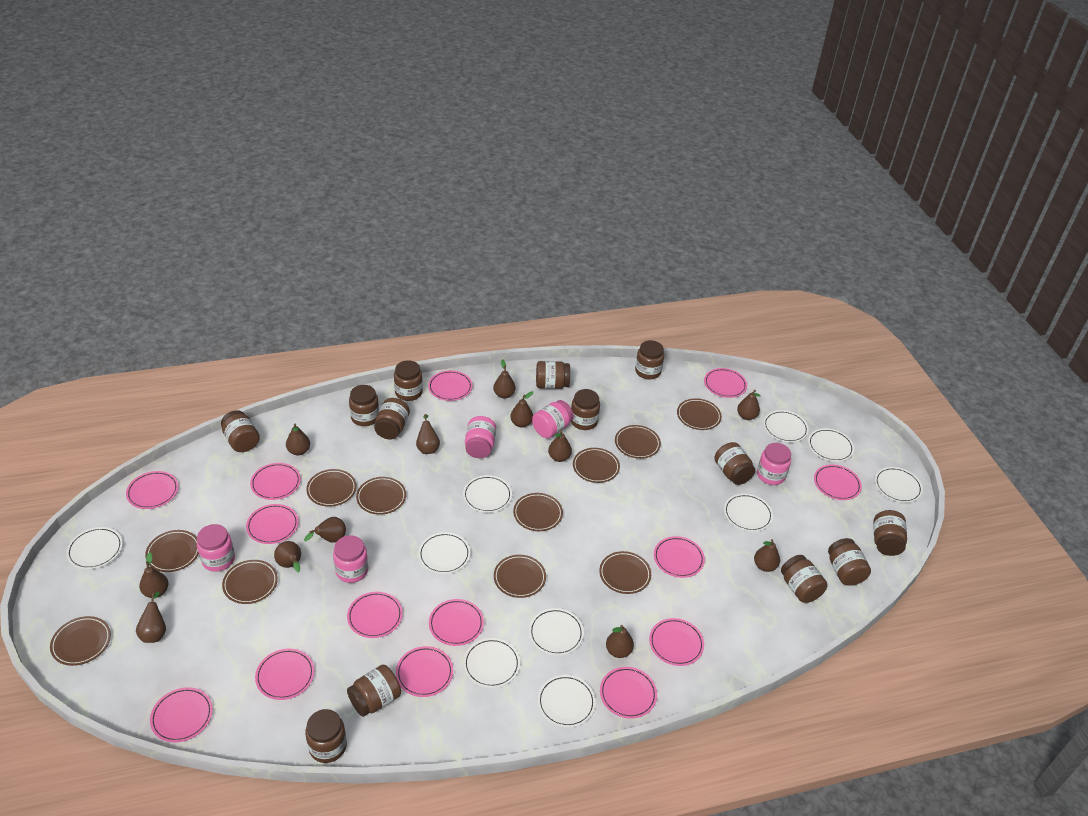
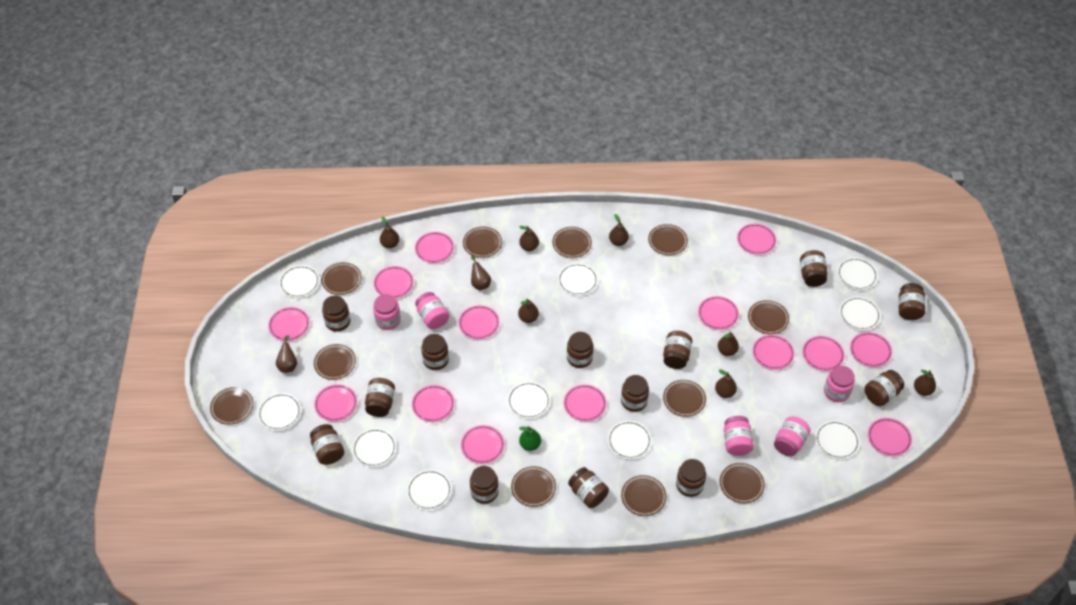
brown pear: [136,592,166,643] [139,553,168,598] [274,541,301,573] [286,424,310,455] [304,517,346,543] [416,414,440,454] [493,359,516,398] [510,391,533,427] [548,430,572,462] [606,625,634,658] [737,390,761,420] [754,539,780,572] = 12 -> [276,335,297,373] [380,217,400,248] [471,256,491,290] [518,299,539,323] [519,226,539,251] [609,214,629,246] [715,369,737,398] [718,332,739,356] [914,370,936,396] = 9
green pear: none = 0 -> [519,426,541,451] = 1

